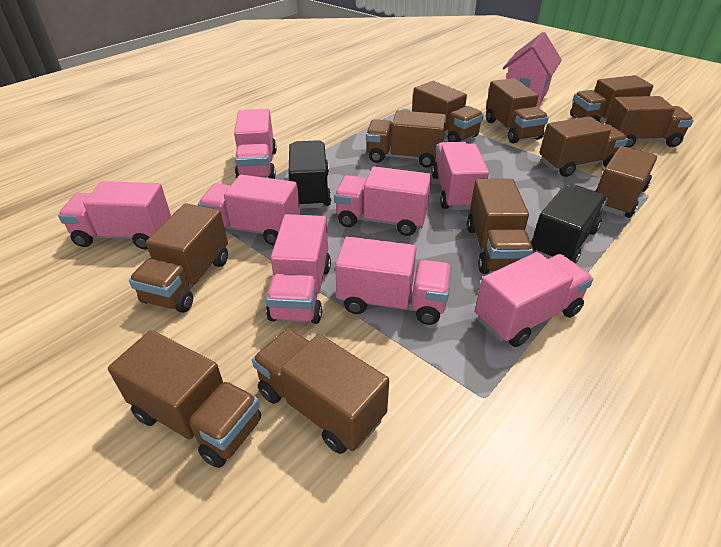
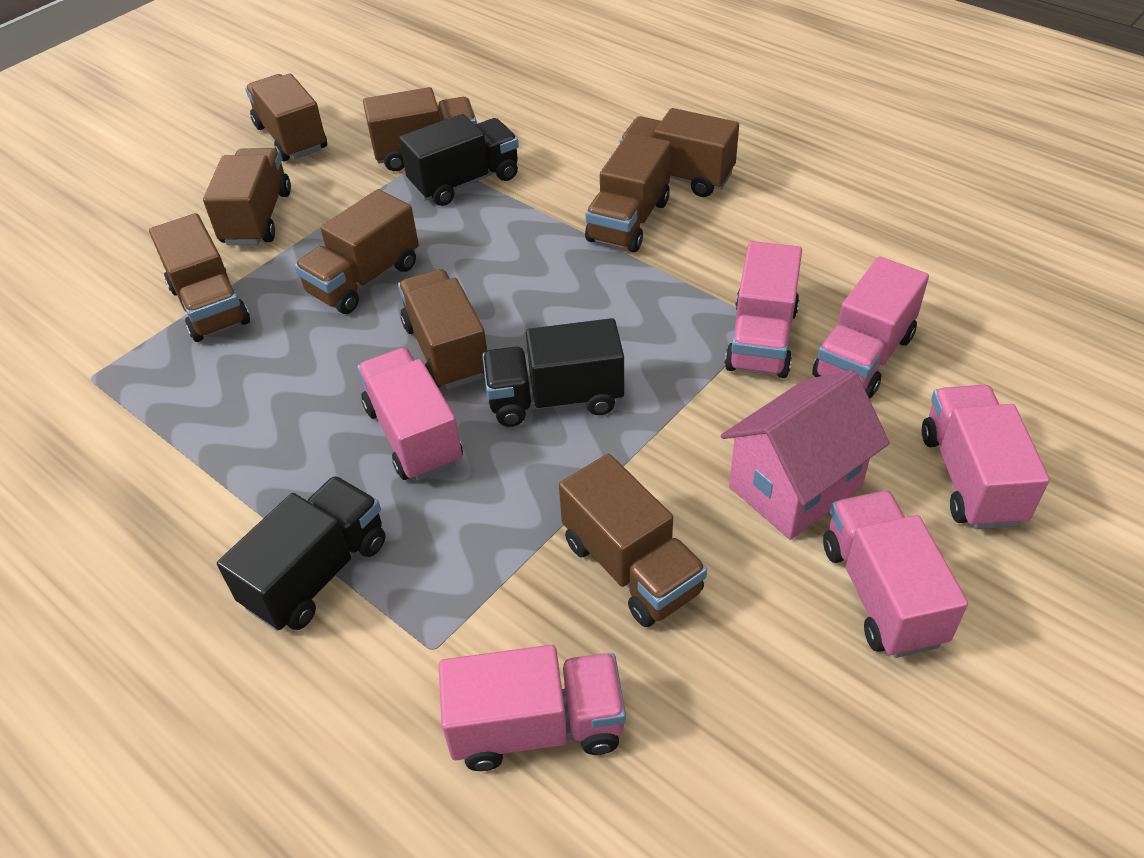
black truck: [288,140,331,209] [531,185,607,263] = 2 -> [217,476,385,631] [399,114,519,206] [482,318,624,427] = 3
brown truck: [108,330,261,468] [129,203,228,313] [252,329,389,454] [366,110,446,168] [412,81,484,142] [467,179,534,274] [486,78,549,143] [539,116,628,177] [570,75,653,122] [595,146,657,218] [605,96,694,148] = 11 -> [149,213,250,342] [203,148,291,245] [245,74,327,161] [294,189,419,314] [363,87,477,171] [398,269,487,389] [559,454,707,627] [585,133,671,252] [620,108,739,197] = 9
pink truck: [58,181,171,249] [198,175,300,246] [234,109,277,179] [266,214,331,324] [334,166,431,236] [335,236,452,325] [431,142,489,210] [475,252,593,347] = 8 -> [357,348,463,481] [439,645,626,771] [725,241,802,378] [812,257,929,399] [823,491,968,658] [922,385,1050,529] = 6

